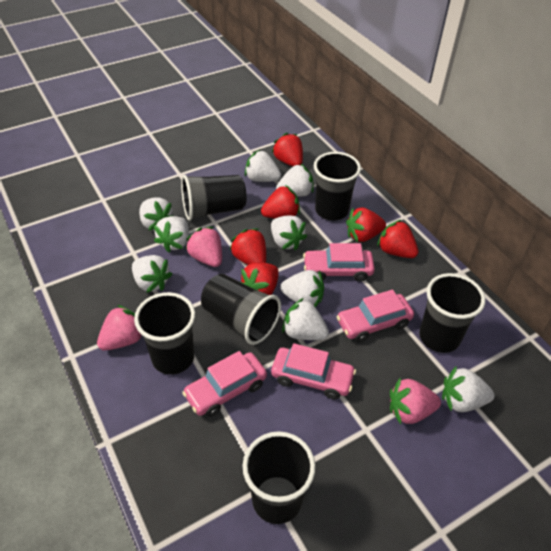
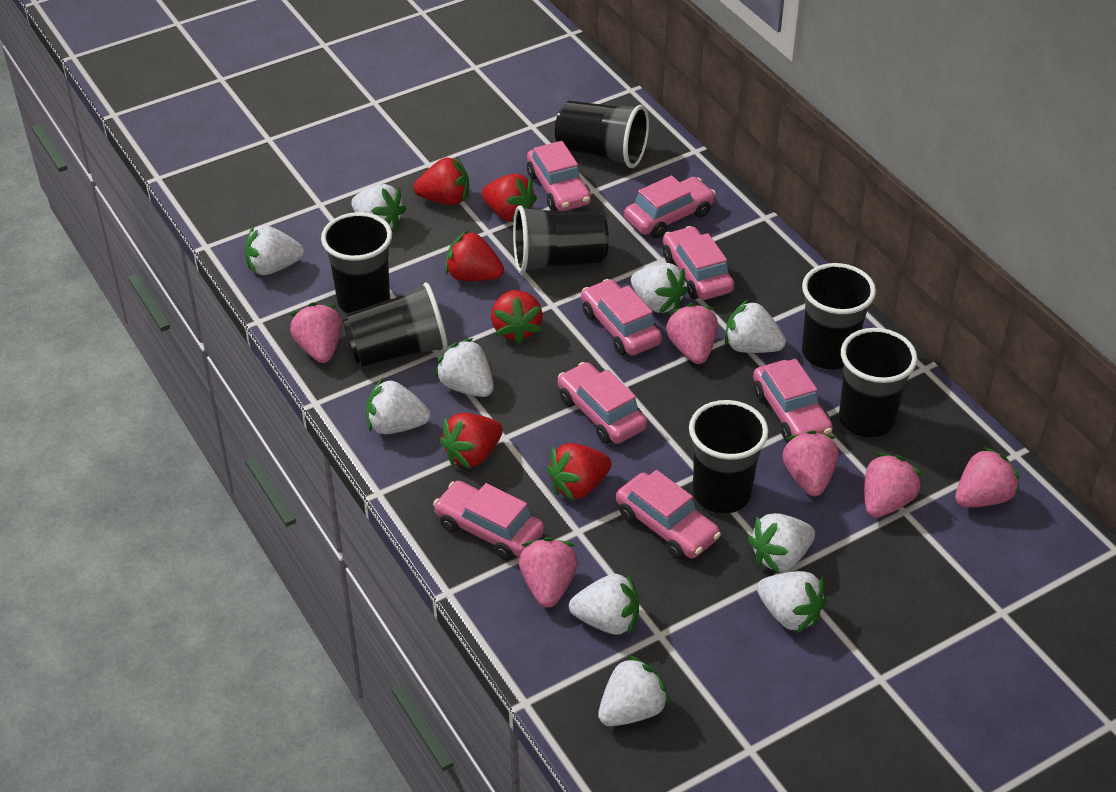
black cup: [134,292,195,375] [181,175,247,221] [201,274,281,345] [242,431,316,524] [314,152,361,221] [419,273,486,353] = 6 -> [321,212,392,313] [343,282,448,367] [513,205,609,274] [555,101,649,168] [689,400,768,514] [802,263,876,370] [839,328,917,438] = 7
pink car: [182,351,267,417] [271,343,356,399] [303,243,375,282] [337,289,414,342] = 4 -> [433,481,544,560] [527,141,591,211] [558,362,647,444] [581,279,662,356] [616,470,721,559] [624,175,716,238] [663,226,734,300] [753,359,833,442] = 8
pink strawberry: [97,305,142,351] [185,227,222,267] [390,378,441,425] = 3 -> [290,303,342,363] [519,537,578,608] [666,303,718,364] [782,430,839,496] [864,453,922,518] [955,446,1020,508] = 6
white strawberry: [132,255,172,293] [139,197,173,231] [154,216,189,253] [245,150,281,182] [271,215,307,250] [276,164,314,197] [280,270,324,307] [282,298,329,340] [442,367,495,412] = 9 -> [245,225,304,275] [351,184,406,231] [366,378,430,434] [435,338,494,397] [569,573,639,635] [598,655,670,726] [631,263,688,313] [725,299,786,353] [748,513,815,574] [757,571,826,633] = 10

